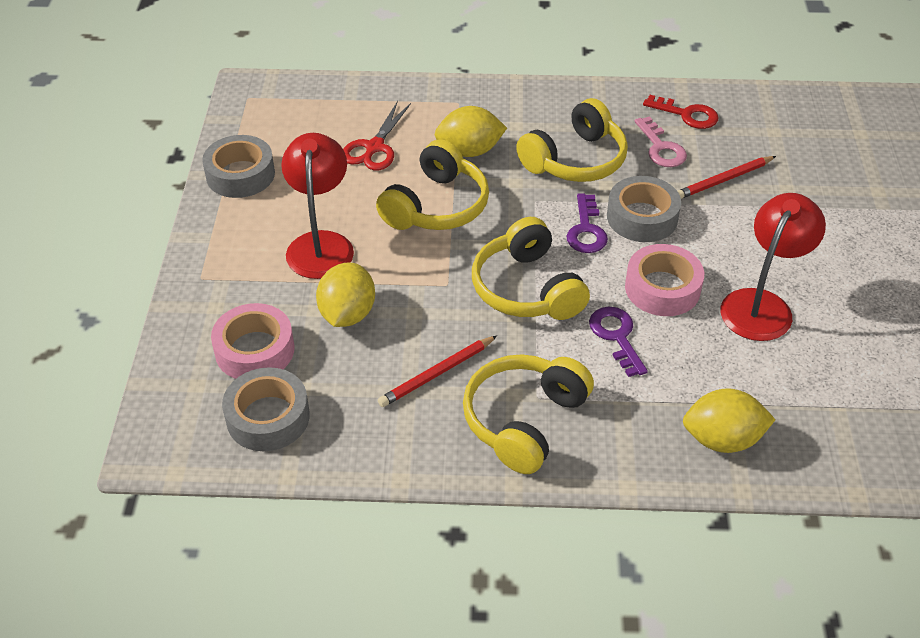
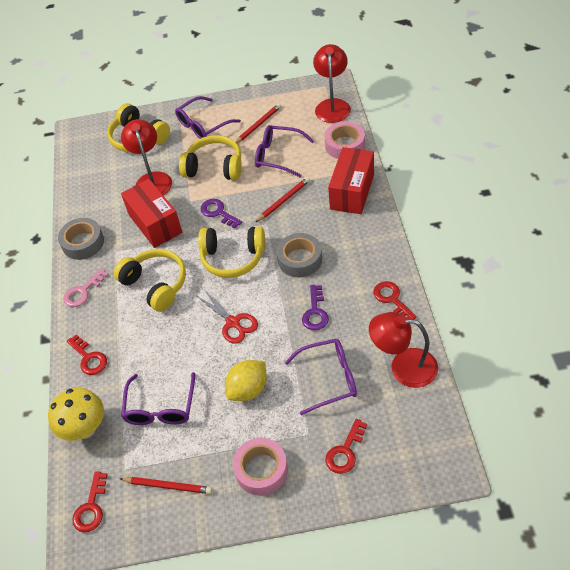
grey tape: [202,135,275,198] [222,367,310,451] [607,176,681,242] = 3 -> [58,218,104,260] [276,233,322,277] = 2
purple glasses: none = 0 -> [121,372,195,425] [175,96,241,139] [255,125,314,177] [285,339,357,415] = 4
red box: none = 0 -> [121,179,182,248] [328,147,374,214] = 2
red key: [643,95,719,129] = 1 -> [67,334,107,375] [72,471,108,532] [325,419,367,474] [373,281,417,319] = 4
red lamp: [281,133,354,279] [720,193,826,341] = 2 -> [121,119,172,195] [313,44,351,123] [369,312,438,388] = 3
red pencil: [378,336,497,407] [677,156,776,199] = 2 -> [120,477,212,494] [235,103,281,143] [256,177,310,222] = 3
yellow lemon: [316,263,375,327] [435,106,507,157] [683,388,776,453] = 3 -> [225,360,267,401] = 1
yellow mushroom: none = 0 -> [48,388,104,441] = 1

